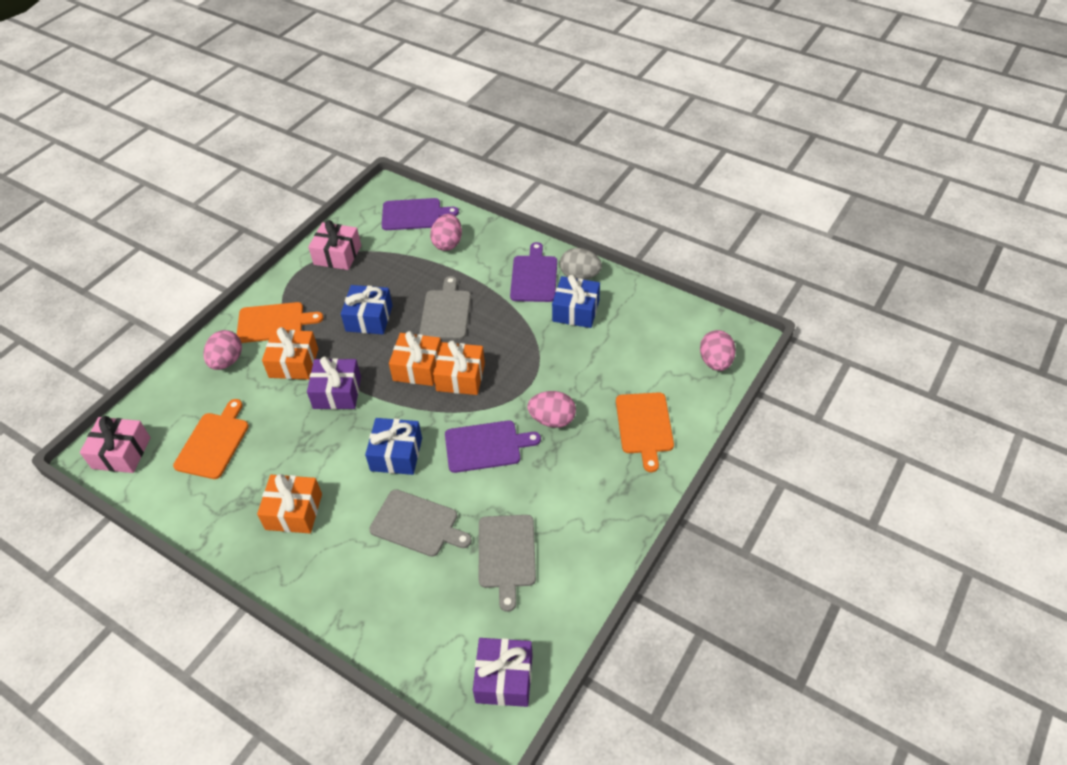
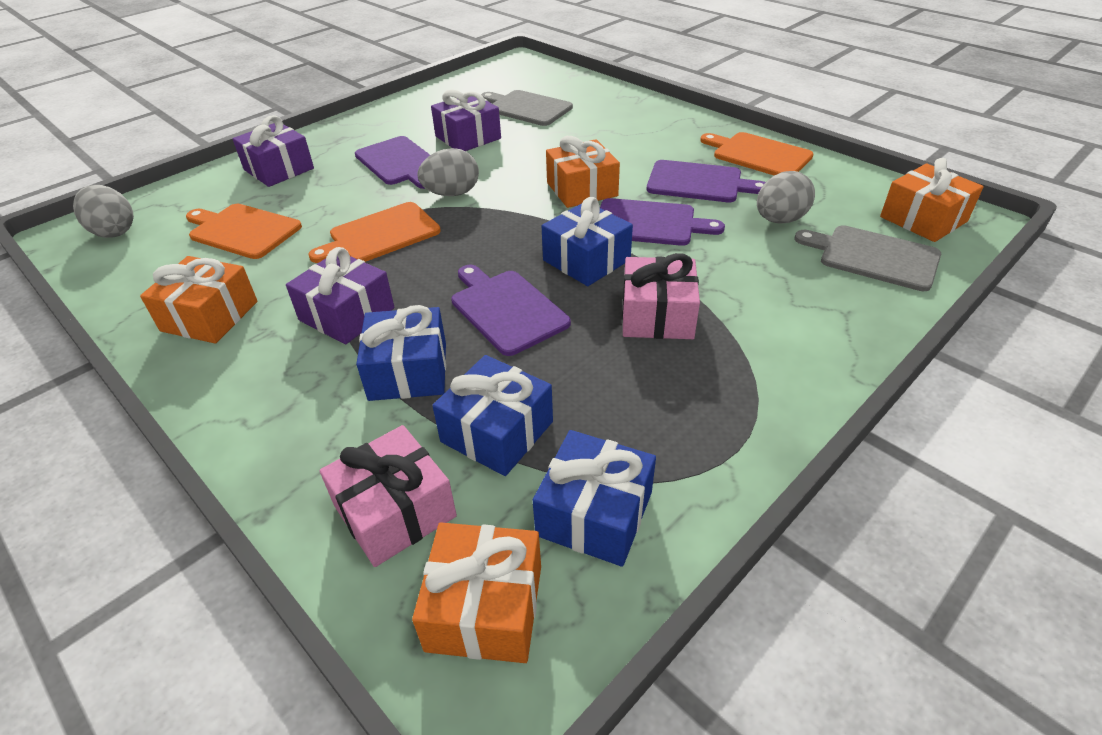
blue gift: [341,285,393,334] [365,418,422,475] [552,275,600,328] = 3 -> [356,305,446,401] [432,355,553,476] [533,430,656,567] [542,197,633,286] = 4
grey cutting board: [369,489,472,557] [419,276,471,339] [479,515,536,612] = 3 -> [481,90,573,126] [794,225,941,291] = 2
grey egg: [560,248,602,280] = 1 -> [73,185,134,238] [417,148,479,196] [757,171,815,223] = 3
pink egg: [203,330,242,370] [430,214,462,251] [527,391,576,428] [700,330,736,371] = 4 -> none = 0
purple cutting board: [382,198,459,230] [445,421,541,473] [510,242,557,302] = 3 -> [355,136,430,189] [451,265,571,356] [600,198,725,246] [646,160,766,202] = 4
purple gift: [307,356,361,409] [473,638,533,707] = 2 -> [232,115,314,187] [286,247,394,344] [431,90,501,151] = 3

